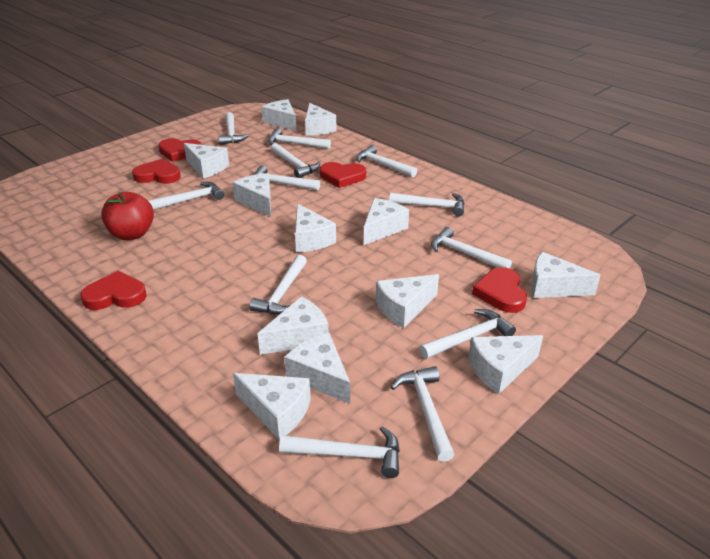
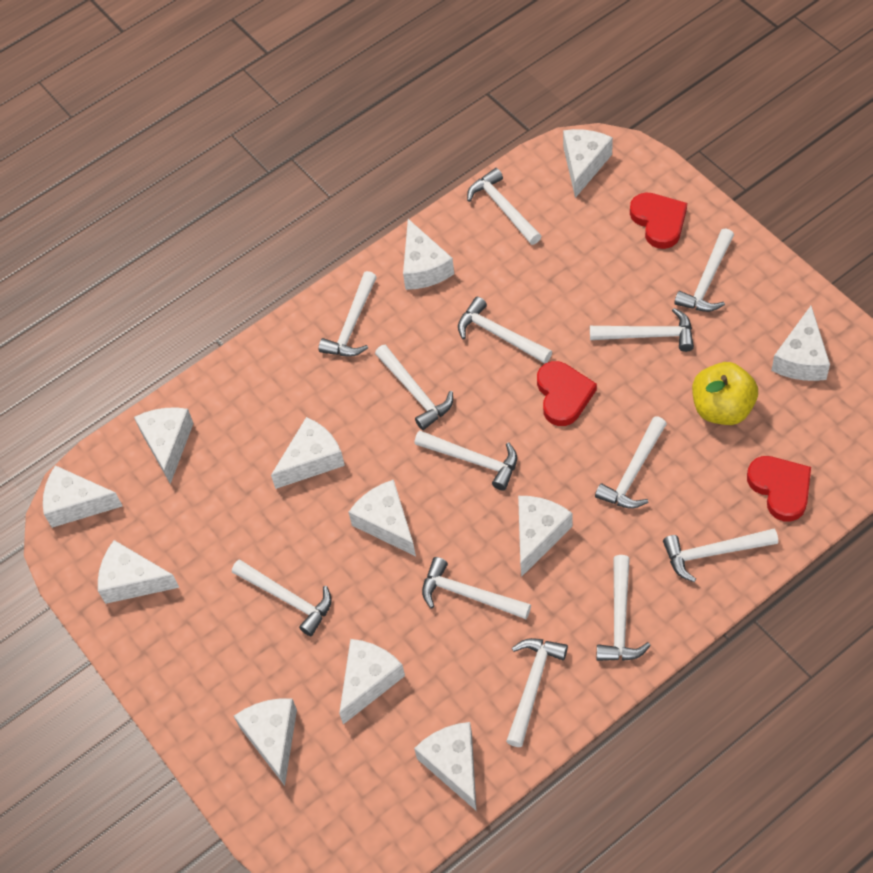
red apple: [101,192,154,240] = 1 -> none = 0
red heart: [80,271,147,310] [132,159,181,184] [158,138,202,162] [320,162,366,188] [472,267,527,313] = 5 -> [537,361,597,426] [630,192,687,249] [747,456,811,522] = 3
white hammer: [148,182,224,210] [219,112,249,145] [250,255,307,314] [253,165,320,190] [268,128,331,149] [271,143,320,178] [279,426,400,478] [356,145,417,177] [389,193,464,217] [391,366,455,462] [420,309,516,359] [431,227,512,269] = 12 -> [232,559,332,636] [319,271,377,357] [375,345,453,430] [414,431,517,491] [422,557,531,619] [458,297,552,364] [467,168,541,245] [506,638,568,747] [590,308,694,352] [595,416,667,509] [596,555,651,661] [663,528,778,582] [674,228,734,312] = 13
yellow apple: none = 0 -> [692,362,758,425] = 1

